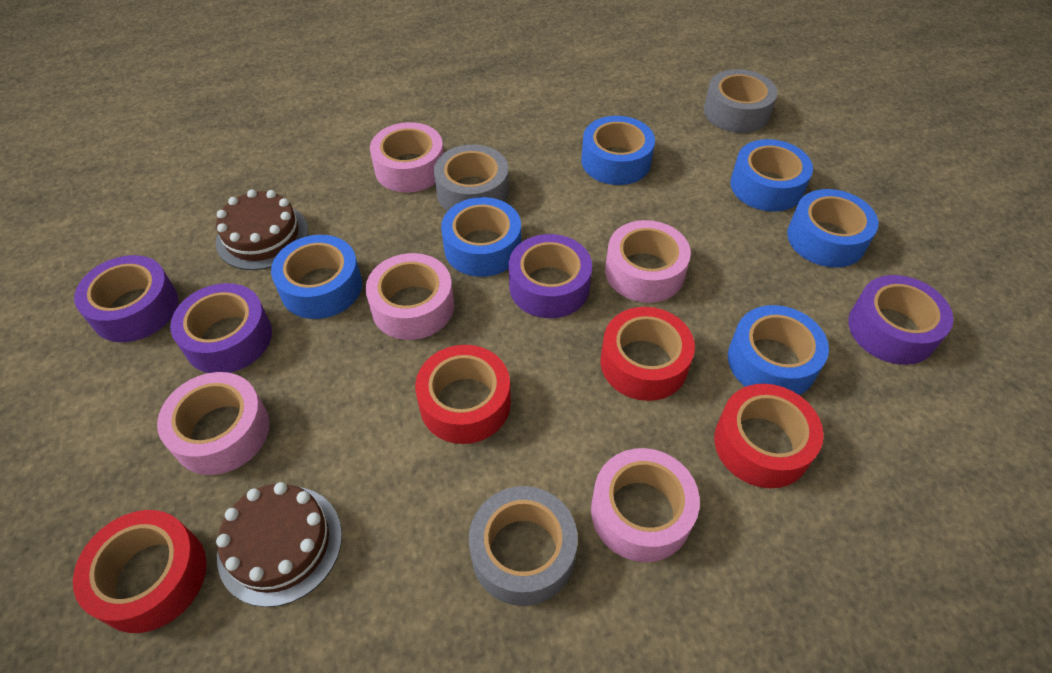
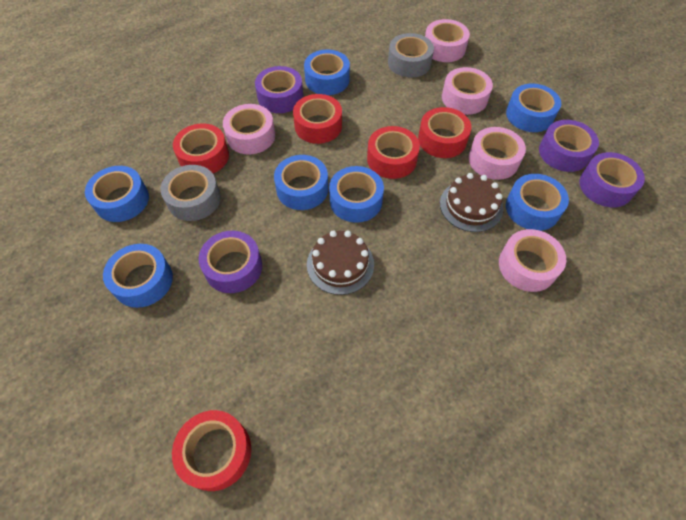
blue tape: [271,235,362,319] [441,197,521,277] [581,116,655,185] [728,305,829,395] [730,139,813,212] [787,189,878,268] = 6 -> [85,166,149,222] [103,244,173,308] [274,155,328,210] [304,50,350,95] [329,166,384,223] [506,83,561,132] [506,174,569,231] = 7
grey tape: [434,145,509,211] [469,486,578,606] [704,69,777,133] = 3 -> [160,165,221,221] [388,33,434,77] = 2
red tape: [73,510,207,633] [415,345,511,444] [600,307,695,401] [714,384,824,488] = 4 -> [172,410,251,491] [173,123,229,173] [293,94,342,144] [367,126,420,179] [418,107,471,158] = 5

